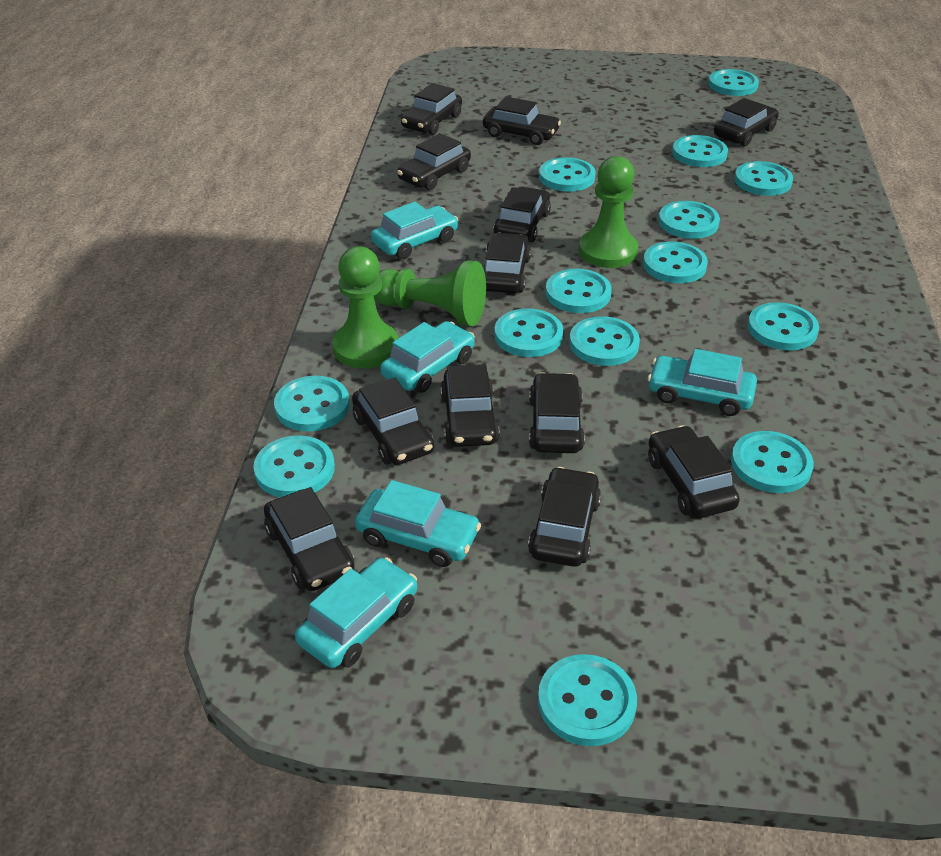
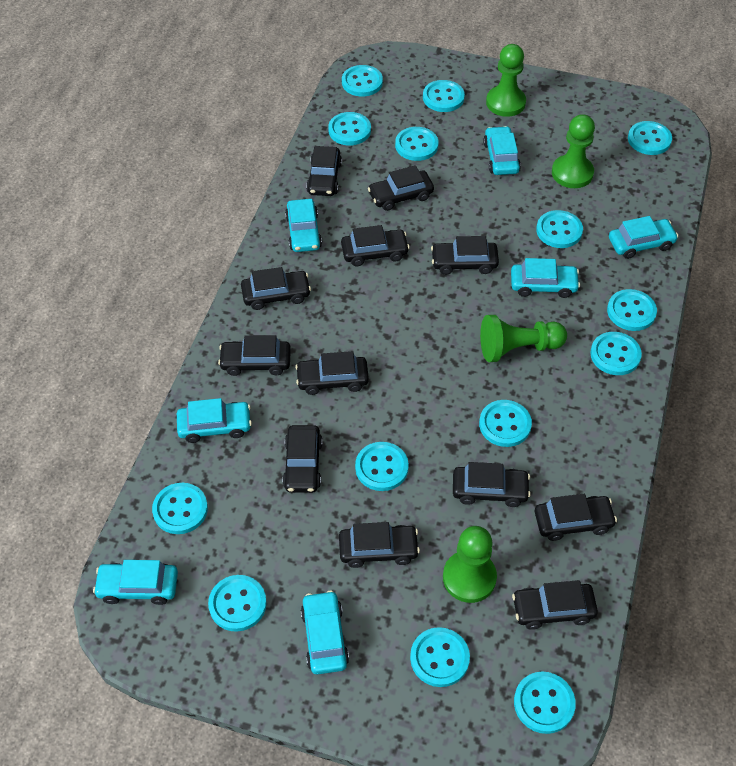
green pawn: [332,246,398,368] [374,261,486,326] [579,156,638,268] = 3 -> [443,526,497,603] [480,315,567,362] [486,44,526,117] [552,114,595,188] = 4
turquoise car: [295,557,417,668] [355,480,481,567] [371,202,458,259] [380,321,475,393] [648,349,757,416] = 5 -> [93,560,178,605] [177,398,252,443] [285,199,322,252] [301,591,349,675] [483,126,521,175] [511,258,580,298] [609,216,678,259] = 7

